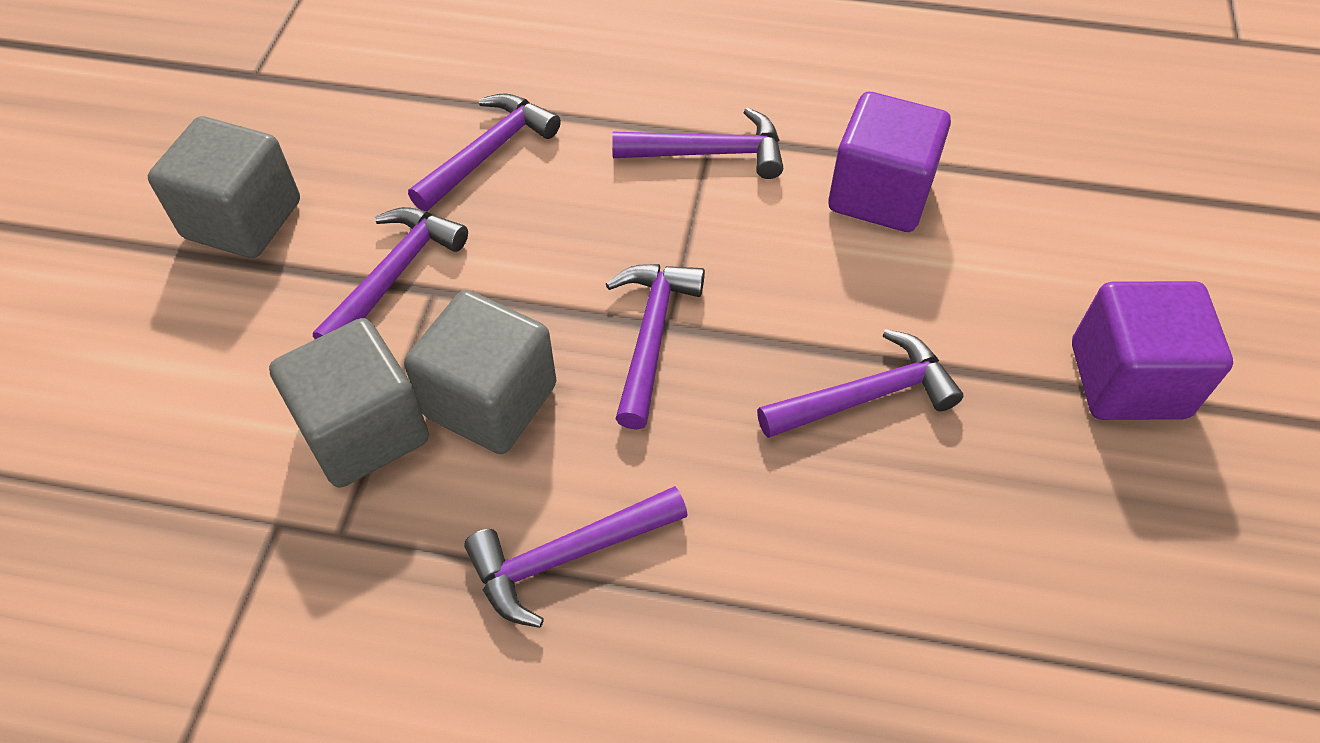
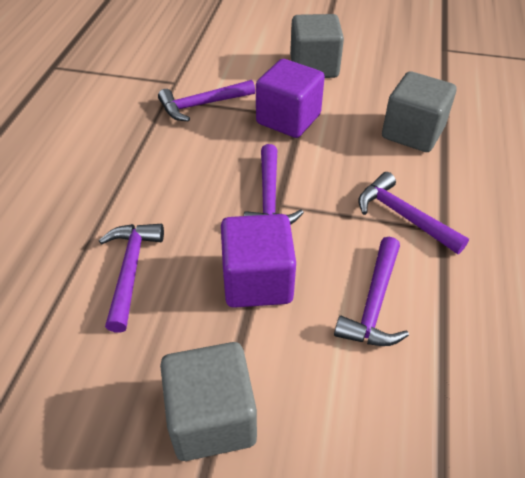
purple hammer: [313,207,468,339] [408,93,561,211] [464,486,688,628] [606,264,705,430] [612,108,783,179] [757,329,964,438] = 6 -> [99,224,164,332] [158,80,255,121] [244,144,304,225] [334,237,409,346] [358,172,469,254] = 5

